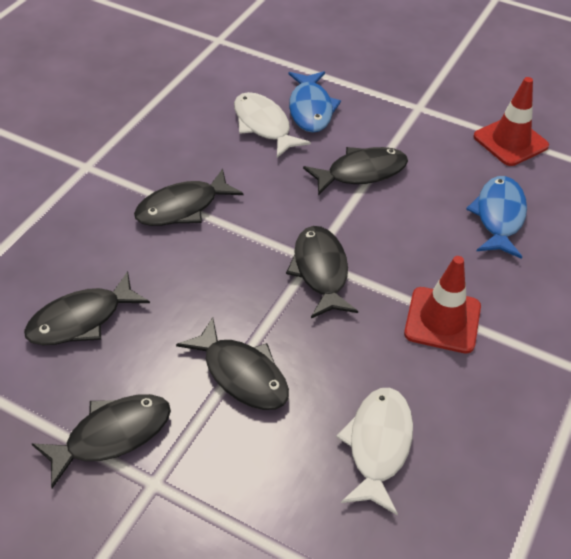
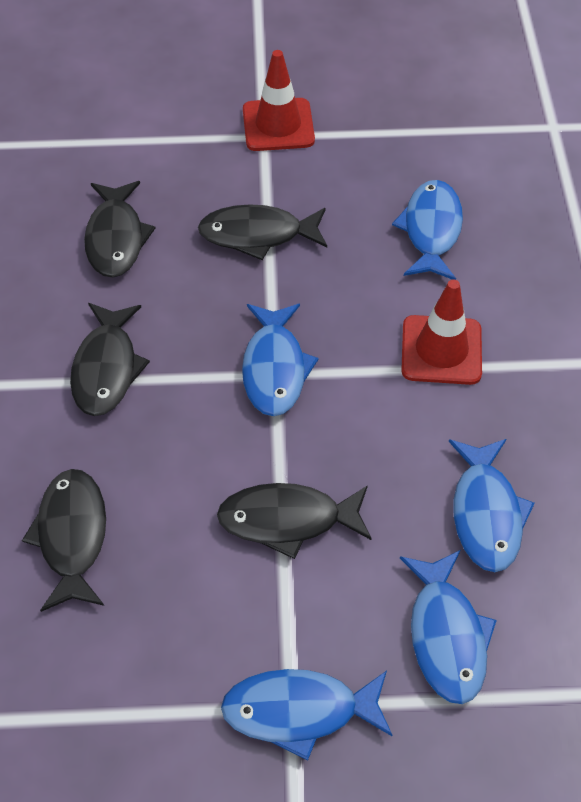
black fish: [24,271,150,345] [32,394,171,488] [134,169,243,226] [176,317,289,410] [286,226,358,318] [303,147,408,195] = 6 -> [22,469,106,612] [70,303,150,416] [84,181,155,278] [198,204,327,260] [217,483,372,559] = 5
blue fish: [288,71,341,133] [466,176,527,259] = 2 -> [221,669,392,761] [242,304,318,416] [392,180,463,280] [400,550,497,704] [449,439,535,572] = 5
white fish: [234,92,311,158] [336,388,413,515] = 2 -> none = 0

